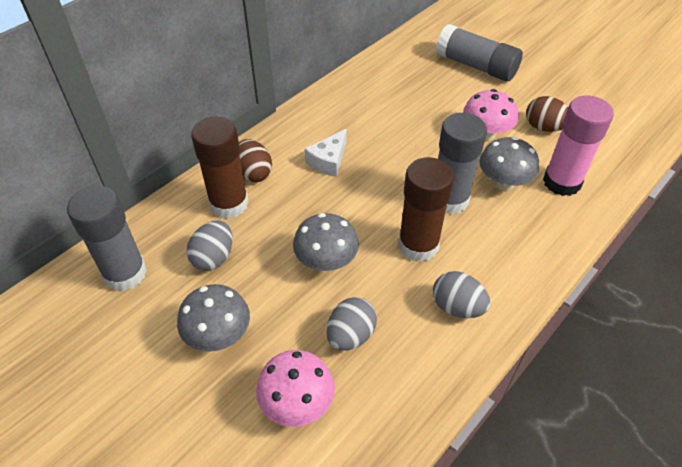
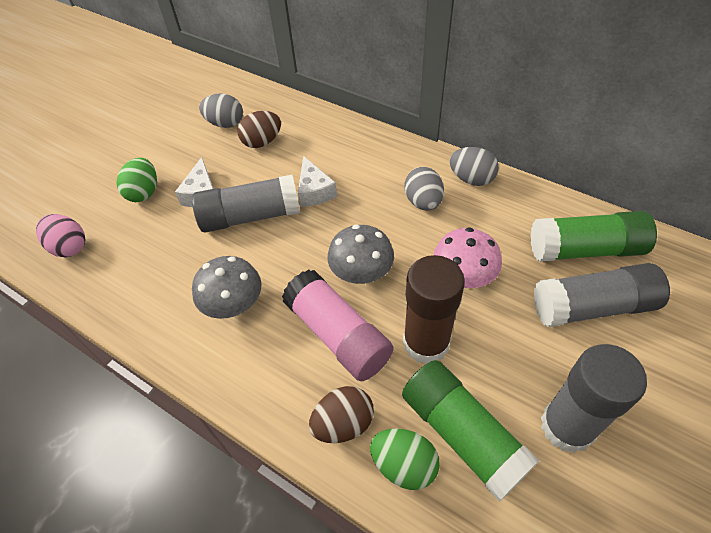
brown glue stick: [191,117,249,219] [398,157,454,262] = 2 -> [403,255,465,364] = 1
green egg: none = 0 -> [117,158,157,202] [370,428,440,490] = 2
green glue stick: none = 0 -> [402,360,540,502] [530,211,657,262] = 2
grey mushroom: [177,284,250,352] [293,213,359,271] [479,137,539,190] = 3 -> [192,256,262,319] [327,224,394,284] = 2
pink egg: none = 0 -> [36,214,86,257] = 1
pink mushroom: [256,350,335,427] [463,89,518,140] = 2 -> [433,227,502,288] = 1
white cheese: [305,129,347,177] = 1 -> [175,157,213,207] [298,156,337,207] = 2

